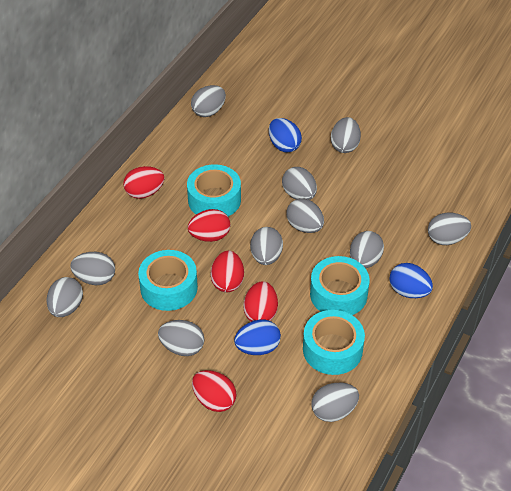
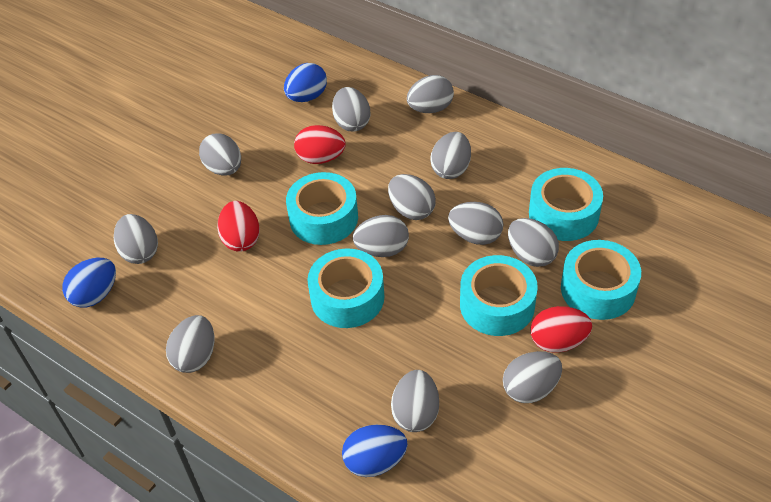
grey egg: [47,277,83,317] [70,252,115,285] [158,320,204,356] [191,85,226,117] [250,227,283,265] [282,167,317,200] [286,198,324,233] [311,383,359,422] [331,117,361,153] [350,231,384,268] [428,213,471,245] = 11 -> [114,214,158,264] [166,315,214,373] [199,133,241,176] [332,87,371,132] [353,215,409,257] [388,174,436,220] [391,370,439,432] [407,75,454,113] [430,132,471,179] [448,202,503,245] [503,351,562,403] [508,218,559,267] = 12
red egg: [123,166,164,199] [188,209,230,242] [192,370,237,412] [211,251,244,292] [243,281,278,322] = 5 -> [217,201,260,252] [294,125,346,164] [530,306,592,353] = 3
turquoise tape: [138,250,198,311] [187,164,241,216] [303,310,365,375] [310,256,370,315] = 4 -> [286,172,358,245] [308,248,384,328] [460,255,538,336] [529,168,603,241] [561,240,641,320] = 5

